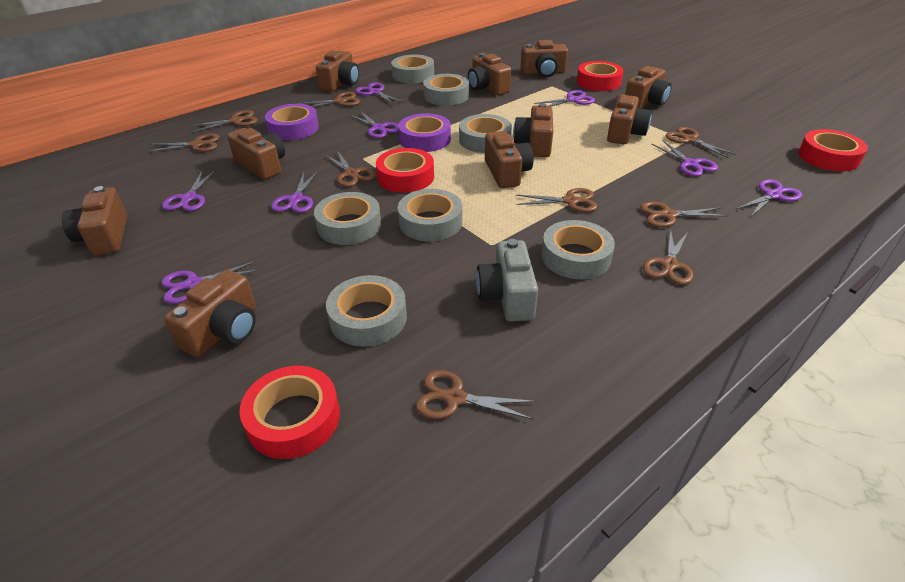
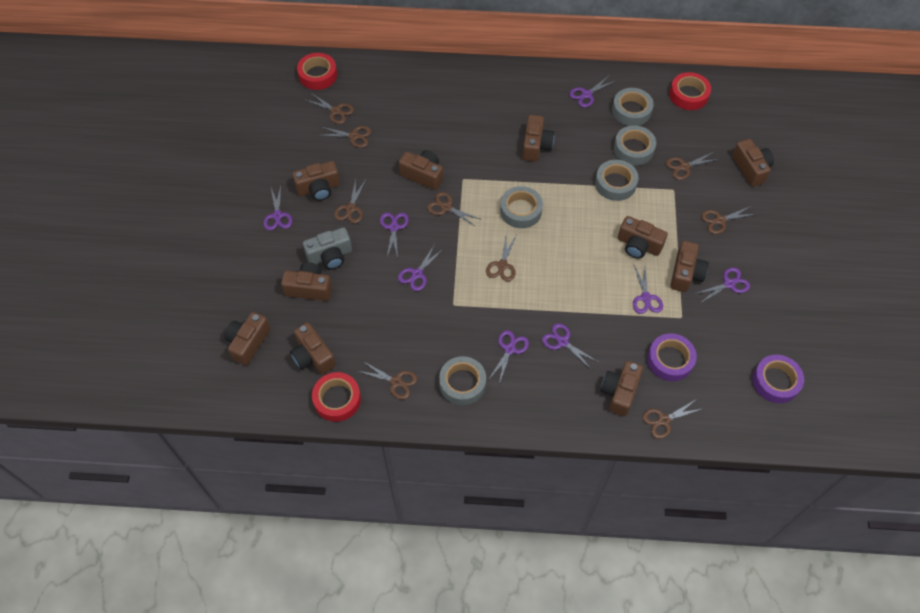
grey tape: [314,192,381,245] [326,275,407,347] [391,55,434,84] [398,189,462,241] [423,74,469,106] [459,114,512,153] [541,220,615,279] = 7 -> [439,356,486,405] [500,186,543,228] [595,160,639,201] [612,88,654,126] [614,125,656,165] = 5
red tape: [240,366,340,459] [376,148,434,193] [577,61,624,91] [799,129,868,171] = 4 -> [297,53,337,90] [312,372,361,422] [669,72,711,110] = 3

